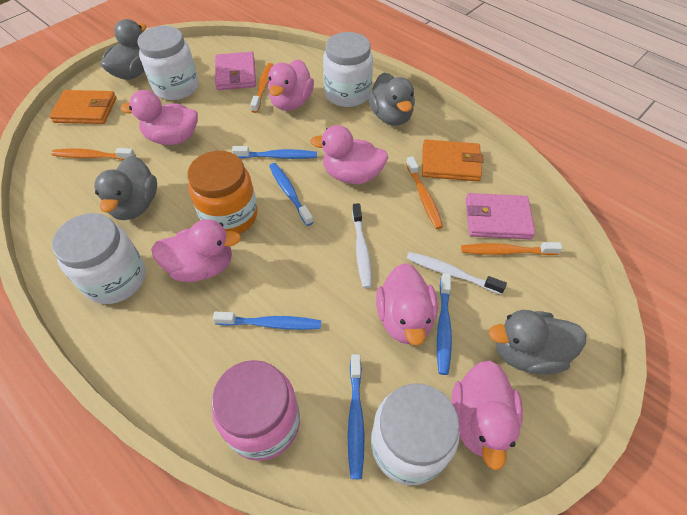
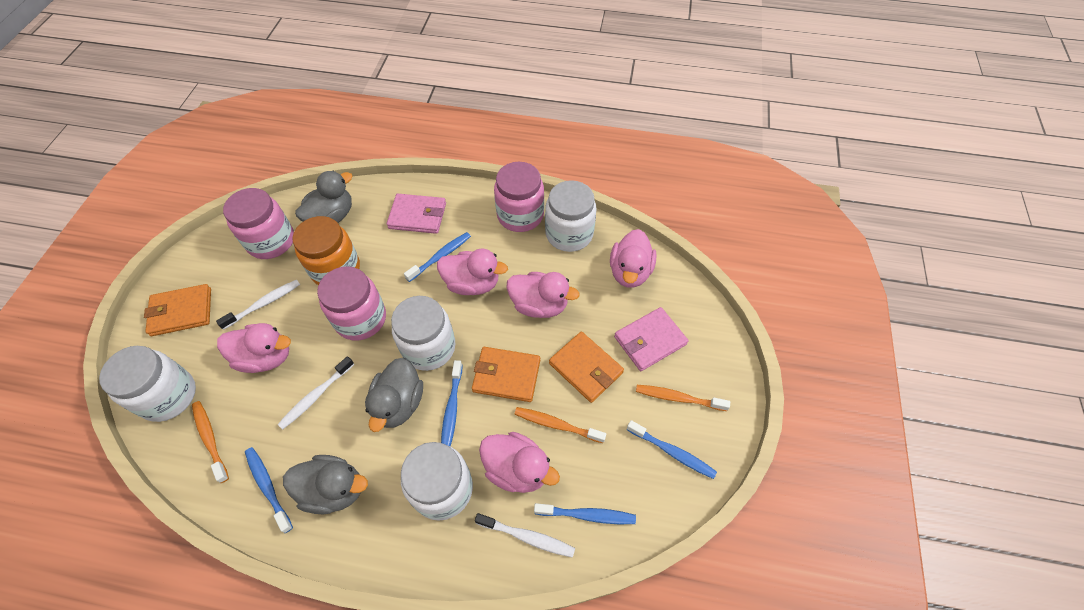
grey duck: [94,156,157,220] [101,19,146,80] [368,73,415,126] [489,310,586,375] = 4 -> [283,455,368,514] [295,171,352,223] [365,358,423,432] = 3
orange toothbrush: [51,148,136,160] [250,63,273,113] [406,156,443,229] [461,242,562,255] = 4 -> [192,401,229,483] [515,407,606,443] [636,385,730,411] = 3
orange wallet: [49,90,117,124] [422,140,484,182] = 2 -> [144,284,211,336] [472,347,540,402] [549,331,624,403] = 3
pink duck: [120,90,198,145] [151,219,241,282] [268,59,314,111] [310,125,388,184] [376,263,438,346] [451,360,523,470] = 6 -> [217,323,291,373] [437,249,508,295] [479,432,560,493] [506,272,580,318] [610,229,657,288] = 5
pink jar: [212,360,300,461] = 1 -> [223,188,294,259] [317,266,386,341] [494,162,544,232] = 3
white toothbrush: [352,203,372,288] [406,252,507,294] = 2 -> [216,280,300,330] [277,356,354,429] [475,513,575,558] = 3

